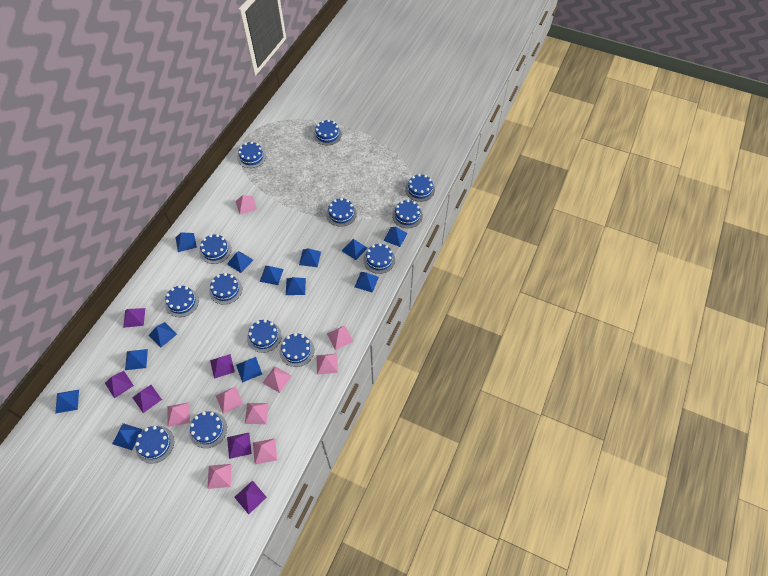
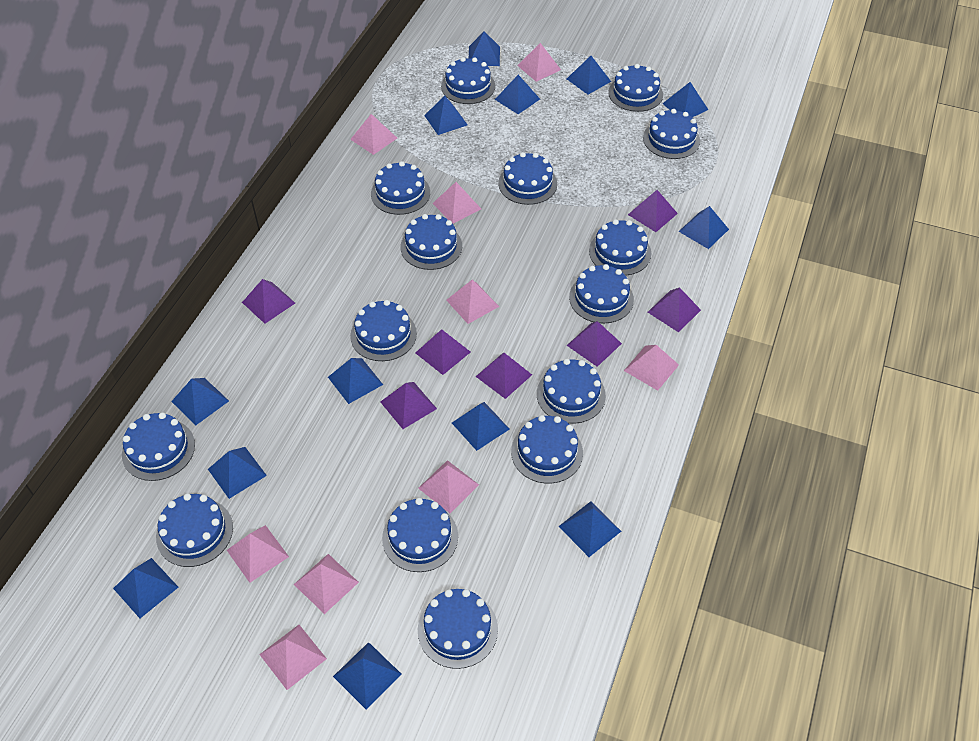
blue cake: [135,426,174,464] [165,285,199,317] [189,411,227,448] [200,234,232,264] [209,273,242,304] [237,142,266,168] [247,319,282,353] [279,333,314,367] [314,120,342,145] [326,198,357,227] [363,243,395,274] [392,200,423,228] [405,174,435,202] = 13 -> [122,412,195,481] [156,493,233,567] [350,300,417,361] [371,161,430,215] [382,498,458,572] [400,214,462,270] [418,589,498,669] [441,57,495,104] [498,152,557,205] [511,415,583,484] [537,359,606,424] [569,264,634,323] [589,219,651,276] [608,64,663,112] [643,109,700,159] = 15
purple pyramid: [105,371,134,399] [123,308,145,328] [133,385,162,413] [210,354,235,379] [227,433,252,459] [234,480,267,514] = 6 -> [242,279,295,324] [380,382,437,429] [416,329,471,375] [476,353,532,399] [567,321,622,367] [628,190,678,232] [648,287,701,332] = 7

